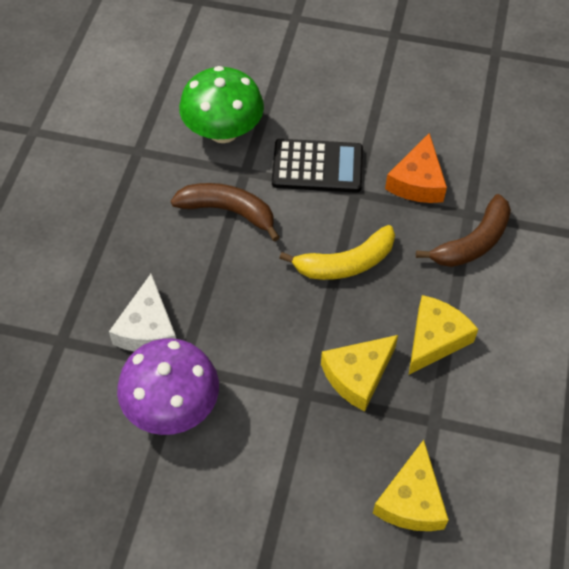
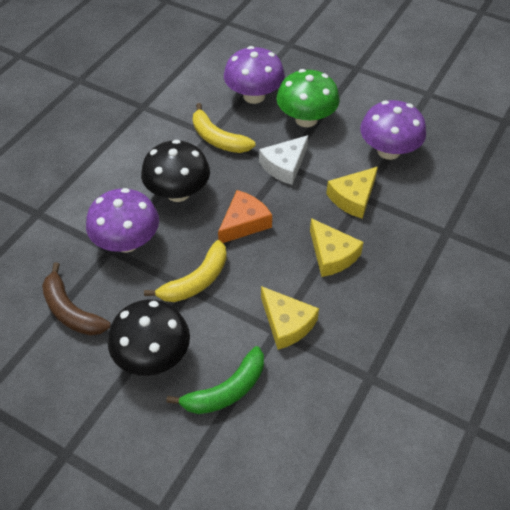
black calculator: [272,139,363,193] = 1 -> none = 0
black mushroom: none = 0 -> [108,299,190,376] [141,140,210,202] = 2
brown banana: [171,183,280,241] [416,194,511,267] = 2 -> [42,262,111,336] = 1
green banana: none = 0 -> [166,346,264,414] = 1
purple mushroom: [117,338,219,435] = 1 -> [86,188,159,253] [224,46,285,104] [360,100,426,160] = 3
yellow banana: [279,225,395,280] = 1 -> [144,240,227,302] [193,103,255,153] = 2

